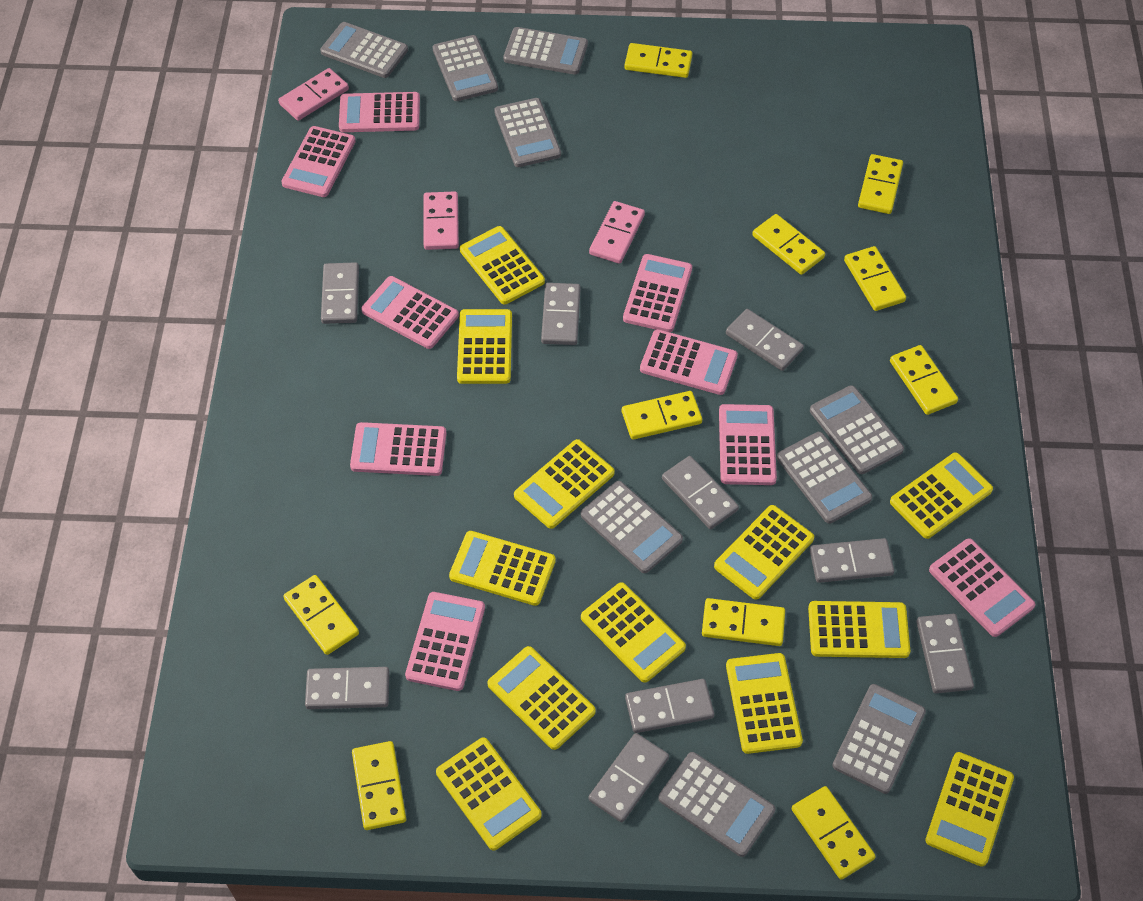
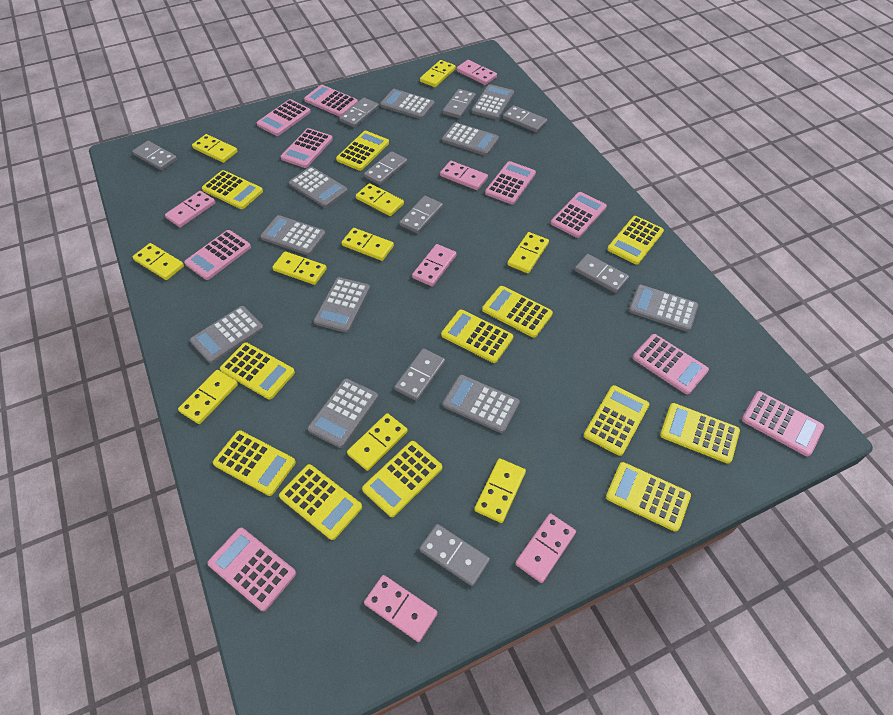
grey calculator: [320,22,408,78] [433,35,498,101] [494,98,561,167] [503,27,588,75] [581,481,683,573] [658,752,775,857] [777,432,872,524] [810,385,904,474] [833,684,926,794] = 9 -> [190,306,264,363] [260,215,326,255] [289,166,348,208] [308,378,378,448] [314,277,370,333] [380,89,435,119] [442,122,499,156] [443,375,520,433] [472,84,514,120] [629,285,699,332] = 10
pink domino: [278,68,349,121] [424,191,459,250] [589,201,645,264] = 3 -> [165,191,216,228] [364,575,438,642] [412,244,457,287] [440,161,488,190] [456,60,497,85] [515,513,576,583] = 6

